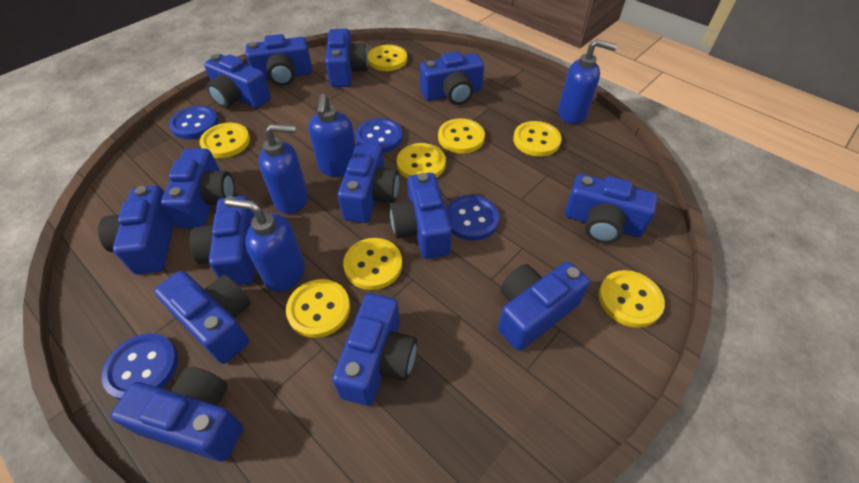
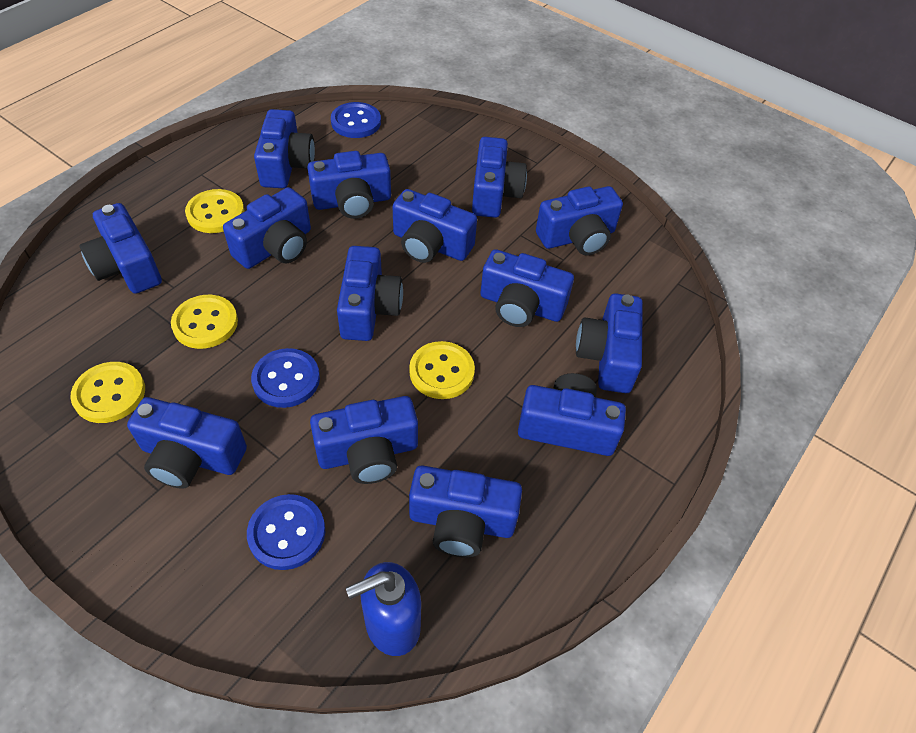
blue button: [102,333,178,400] [169,106,219,139] [356,118,403,153] [446,195,499,241] = 4 -> [247,494,325,570] [251,348,320,408] [331,102,381,138] = 3
blue soap dispenser: [225,198,305,292] [259,124,308,214] [309,94,356,177] [558,39,617,124] = 4 -> [346,562,421,656] = 1
yellow button: [200,122,250,158] [286,279,350,338] [343,238,402,290] [368,45,407,71] [397,143,446,179] [438,118,485,154] [513,121,562,157] [599,270,665,328] = 8 -> [71,362,145,423] [171,295,238,349] [185,189,245,233] [409,341,475,399] = 4

